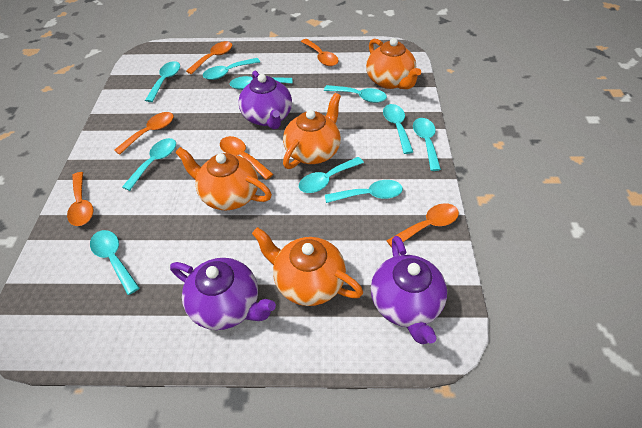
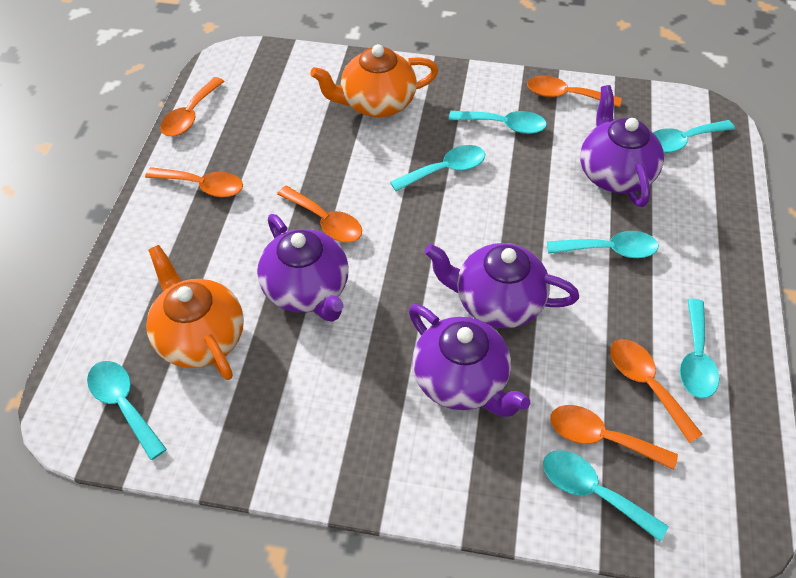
orange teapot: [175,147,272,210] [252,227,363,306] [283,93,341,169] [366,38,421,89] = 4 -> [146,245,244,380] [310,44,438,117] = 2
purple teapot: [170,258,276,330] [238,71,292,129] [371,236,447,344] = 3 -> [257,214,349,322] [409,304,530,417] [425,243,579,328] [580,85,664,207] = 4
turquoise spoon: [90,230,140,295] [122,138,176,191] [145,61,180,102] [203,58,260,80] [230,76,293,90] [299,157,364,193] [324,85,387,103] [325,180,403,203] [383,104,413,154] [413,118,441,171] = 10 -> [87,361,167,460] [390,145,485,191] [449,111,547,134] [543,450,669,542] [547,231,658,258] [653,120,735,153] [680,299,719,398] = 7

